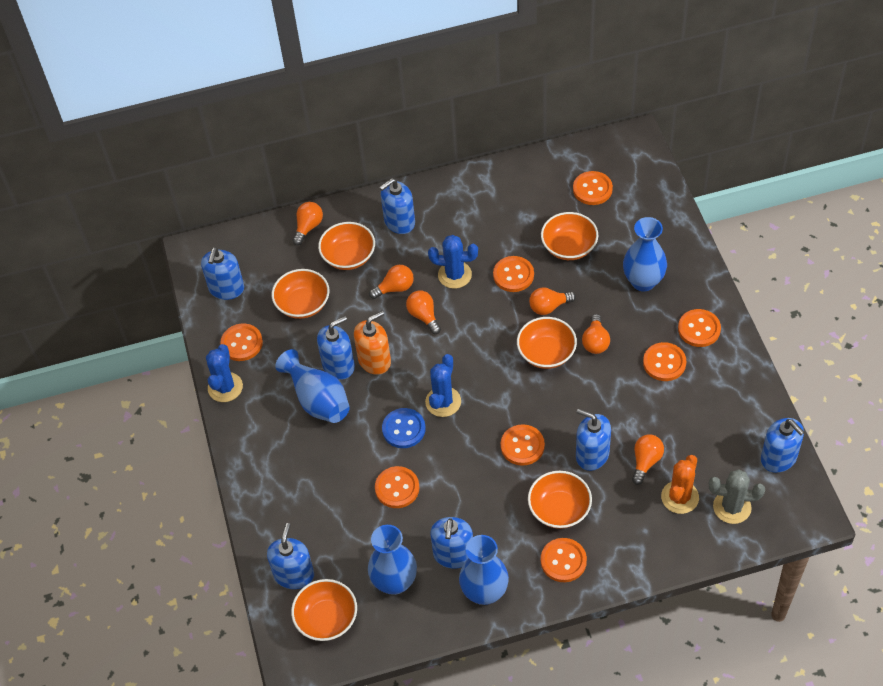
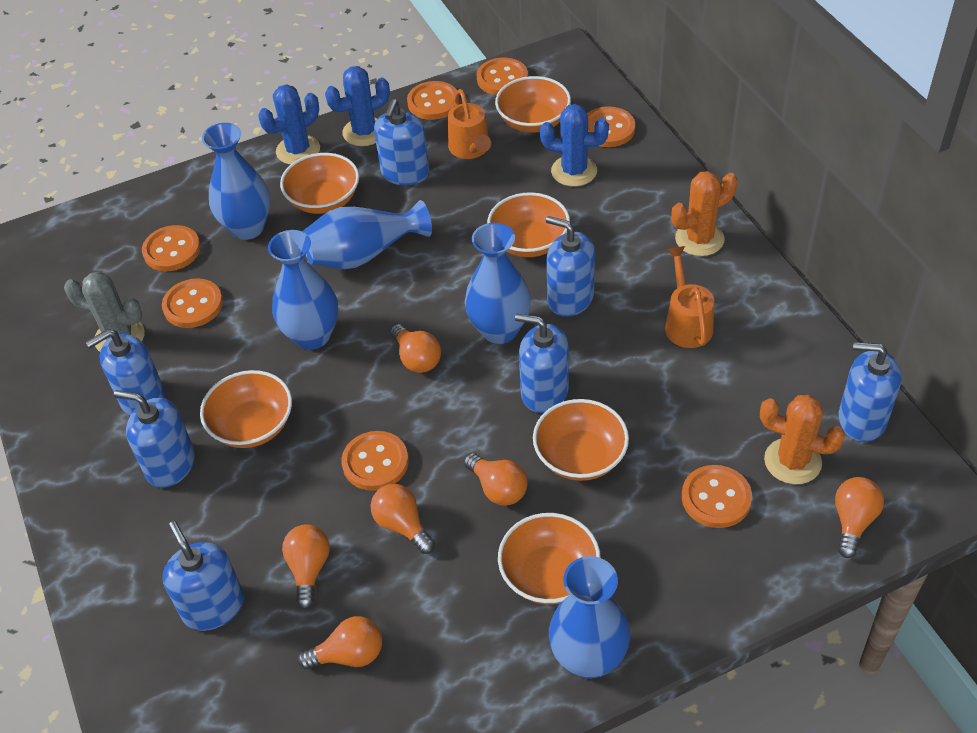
blue button: [382,408,426,448] = 1 -> none = 0
blue vase: [275,349,350,423] [368,525,417,595] [459,535,509,605] [623,217,667,291] = 4 -> [202,123,271,240] [268,230,338,350] [302,200,432,269] [465,223,531,344] [549,556,630,679] = 5
orange button: [220,323,263,361] [375,466,419,508] [493,256,534,292] [501,424,545,466] [541,538,587,582] [573,171,613,205] [643,342,686,381] [678,309,721,347] = 8 -> [142,225,201,271] [162,278,223,328] [342,431,409,491] [407,81,459,120] [477,58,528,95] [587,106,635,147] [682,465,752,528] = 7
orange cactus: [661,455,699,514] = 1 -> [671,171,738,256] [760,395,845,484] = 2
orange soap dispenser: [354,311,391,375] = 1 -> none = 0
orange watering can: none = 0 -> [448,89,491,159] [665,246,714,348] = 2

